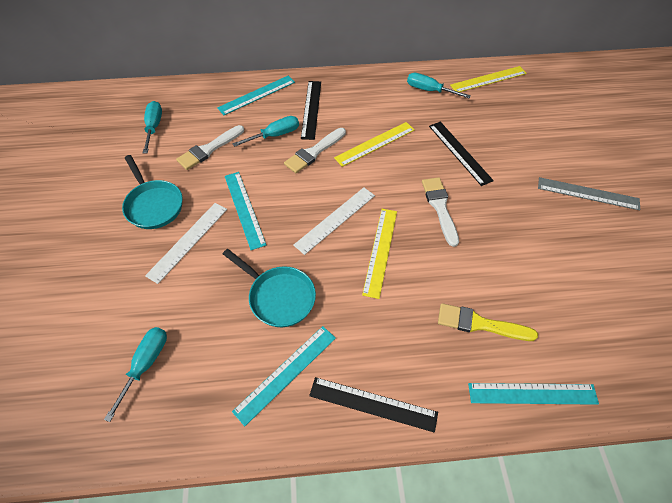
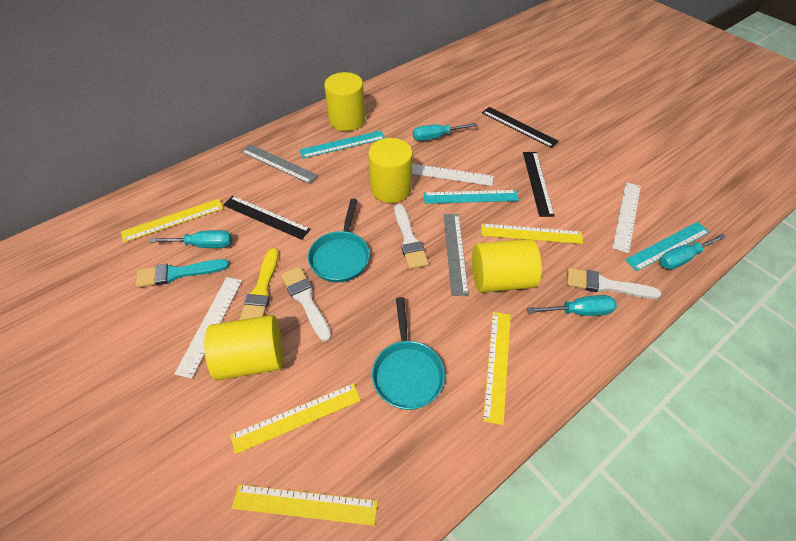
grey ruler: [538,177,640,210] = 1 -> [241,144,318,184] [444,214,469,296] = 2
turquoise brush: none = 0 -> [136,259,229,288] = 1
turquoise ruler: [217,76,295,115] [225,172,266,250] [232,326,336,426] [468,383,599,405] = 4 -> [300,130,385,158] [424,190,519,204] [625,222,710,271] = 3
white ruler: [145,203,227,284] [293,187,375,255] = 2 -> [174,277,242,379] [412,164,494,186] [612,182,641,253] = 3
yellow cylinder: none = 0 -> [204,315,283,381] [324,72,365,131] [368,138,413,203] [472,239,542,293] = 4
yellow ruler: [334,122,415,167] [362,209,397,299] [450,66,527,92] = 3 -> [121,199,223,242] [230,383,361,454] [232,485,378,526] [481,224,583,244] [483,312,511,425] = 5

